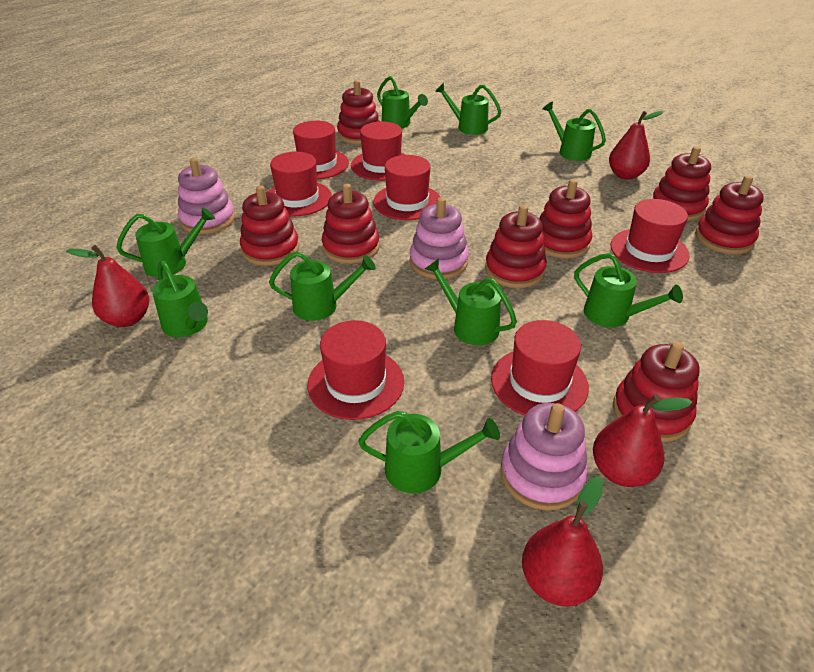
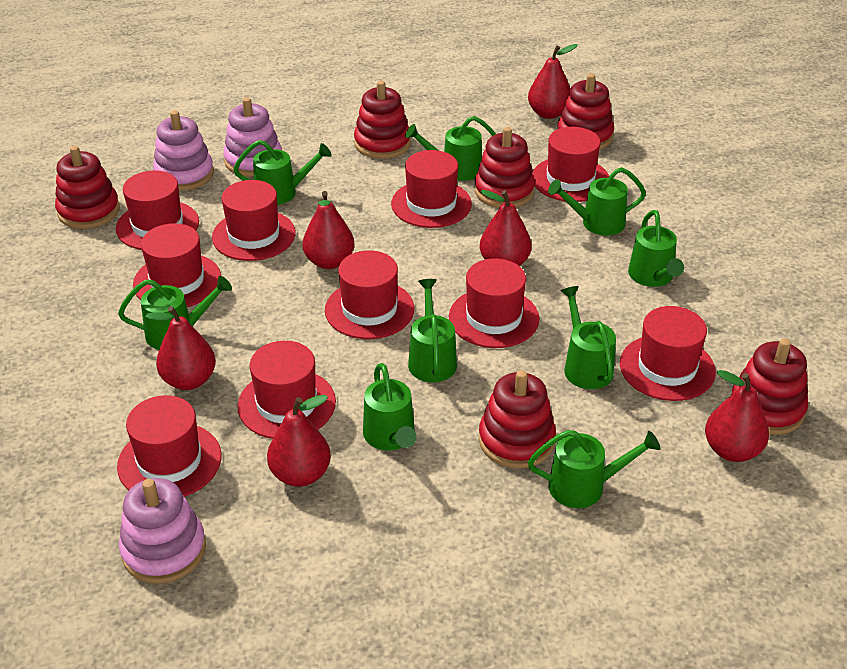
red hat: [268,152,332,216] [293,121,349,179] [307,320,404,420] [351,122,406,181] [373,155,440,220] [491,320,589,416] [610,199,689,273] = 7 -> [116,170,199,250] [117,395,221,497] [133,223,221,307] [212,180,296,261] [237,341,336,439] [325,250,414,339] [391,150,472,228] [449,258,539,348] [532,127,609,202] [620,306,716,401] = 10
red pear: [66,245,149,327] [522,477,604,606] [593,394,692,487] [609,111,664,180] = 4 -> [145,306,216,390] [267,395,331,487] [303,191,354,269] [480,190,532,266] [528,44,578,119] [705,370,769,462] = 6
red stacking toy: [240,185,299,266] [322,184,380,264] [337,80,380,144] [485,205,547,288] [539,179,592,258] [613,342,700,442] [652,146,711,221] [695,175,764,254] = 8 -> [55,146,120,229] [354,81,411,159] [475,127,535,208] [479,370,556,468] [558,74,614,150] [731,339,808,435] = 6

